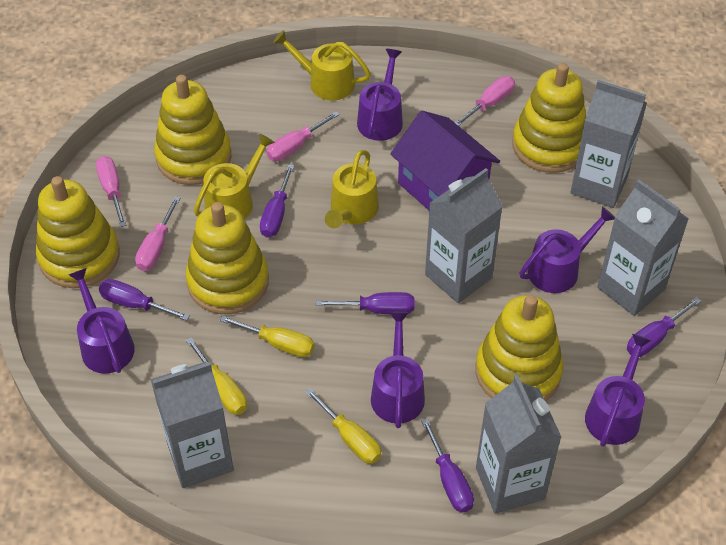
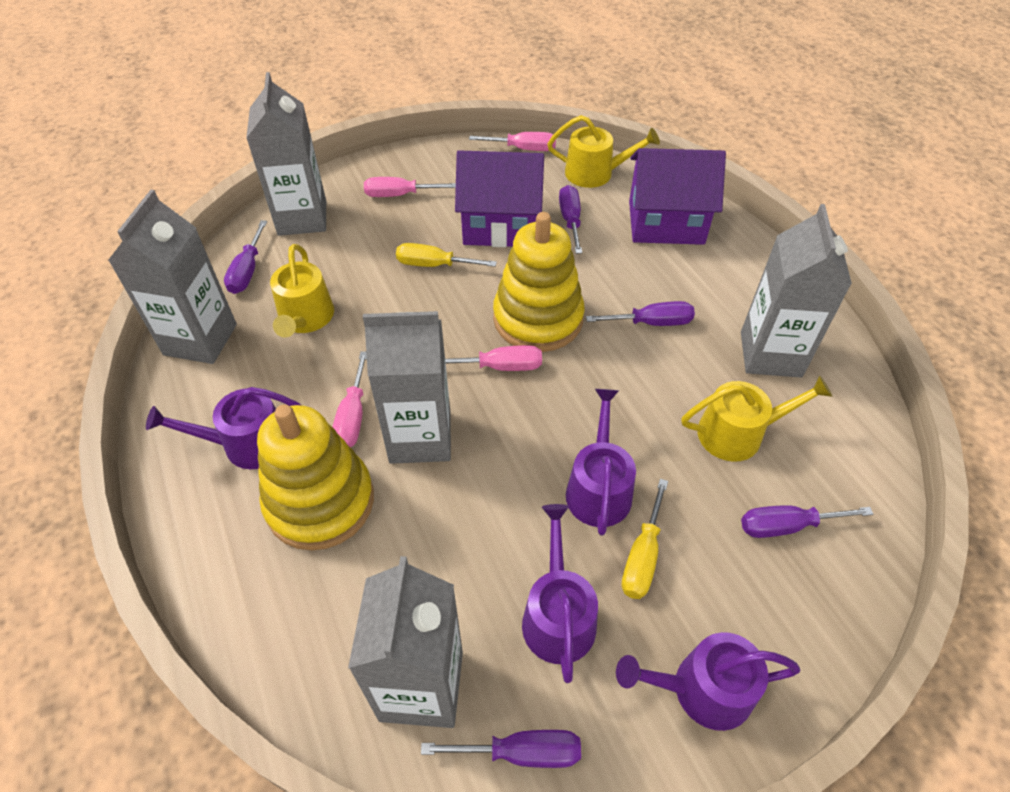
purple house: [390,111,500,210] = 1 -> [455,150,544,247] [629,148,726,245] = 2
purple watering can: [69,268,135,374] [357,49,403,141] [371,312,425,428] [520,207,615,293] [585,334,652,447] = 5 -> [146,387,301,469] [522,504,598,683] [566,389,636,536] [616,632,800,731] = 4
yellow screwdriver: [186,337,247,415] [220,315,315,357] [305,388,381,464] = 3 -> [396,243,497,267] [622,479,668,599] = 2
yellow stacking toy: [36,176,120,288] [154,75,231,185] [186,202,269,314] [475,295,563,401] [512,63,586,173] = 5 -> [257,405,374,550] [493,212,585,352] = 2

